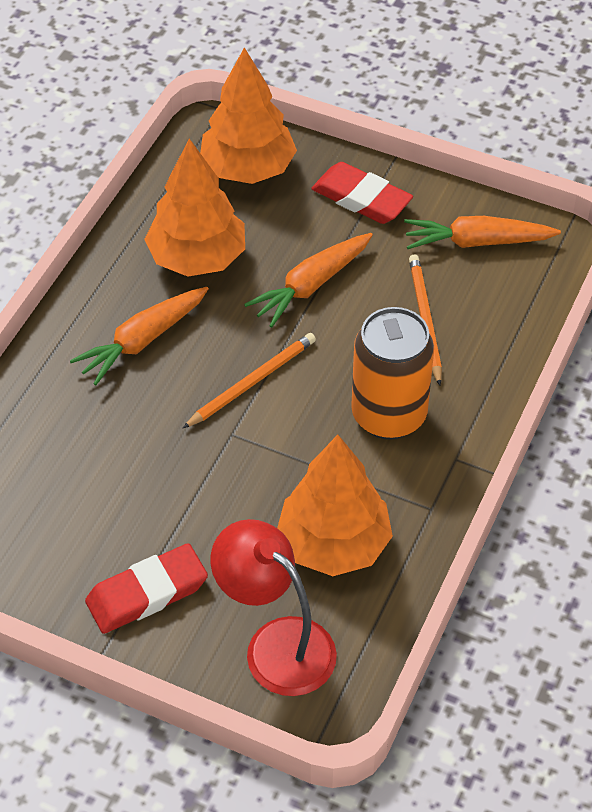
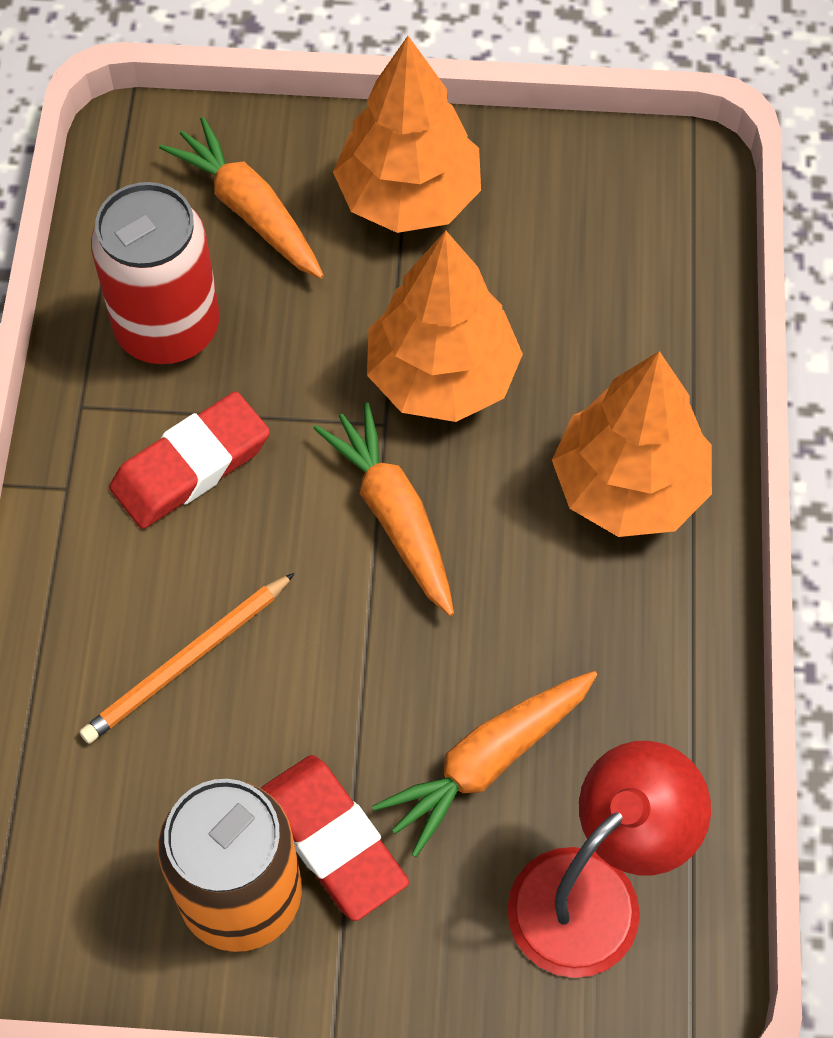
orange pencil: [183,333,316,428] [409,254,442,386] = 2 -> [80,573,295,744] = 1
red can: none = 0 -> [91,182,220,365] = 1

